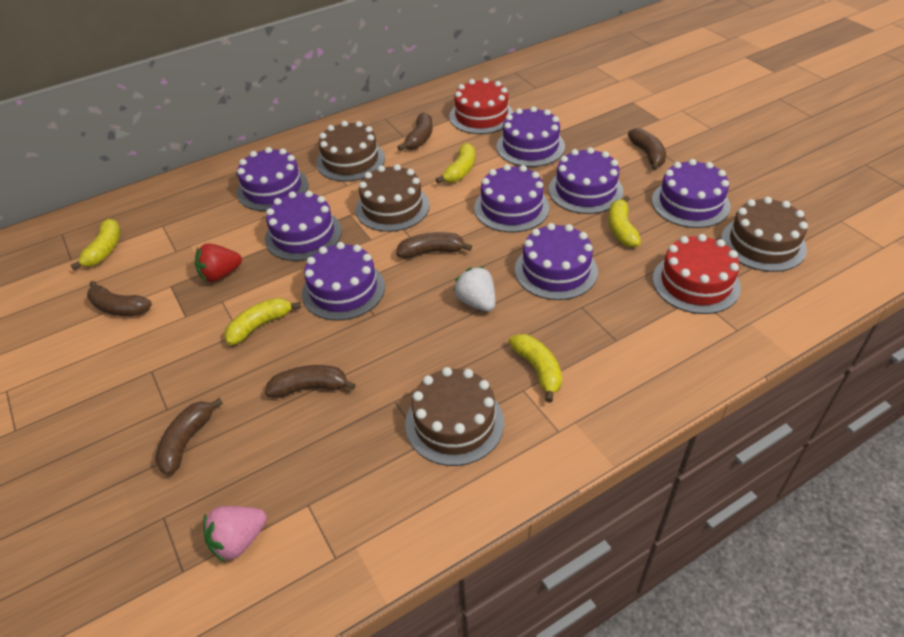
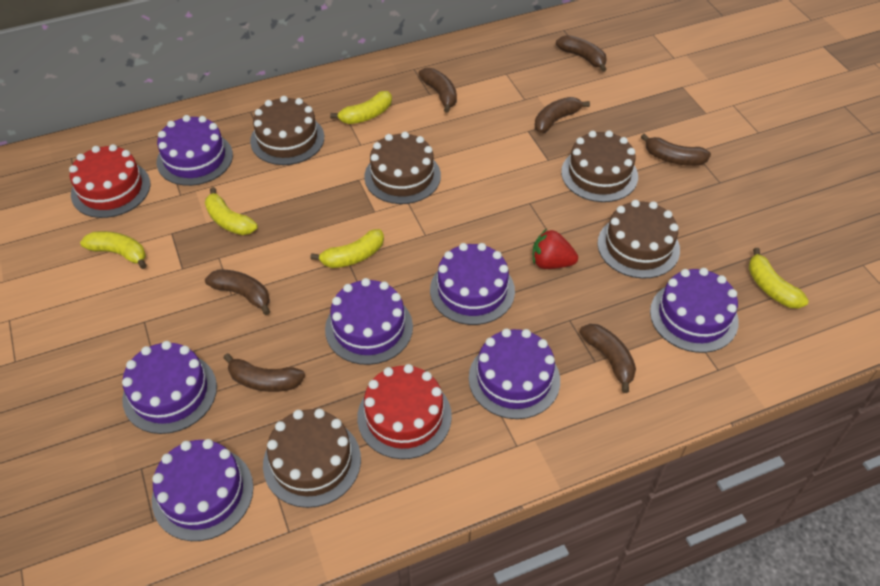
brown banana: [87,281,152,316] [155,398,223,475] [265,365,356,398] [396,232,472,259] [398,112,432,151] [628,128,666,171] = 6 -> [205,269,270,315] [223,353,305,392] [419,68,457,113] [535,97,590,133] [556,35,607,72] [580,324,636,393] [641,133,711,166] = 7
brown cake: [316,121,385,181] [355,164,430,232] [405,367,504,466] [721,197,808,272] = 4 -> [250,96,324,165] [263,409,361,508] [364,132,441,204] [561,130,638,202] [598,200,680,278] = 5
pink strawberry: [203,506,267,563] = 1 -> none = 0
purple cake: [237,147,308,211] [265,191,342,261] [302,242,385,321] [474,164,550,232] [497,106,565,167] [515,223,598,300] [549,147,623,214] [652,159,731,228] = 8 -> [122,341,217,434] [152,439,254,541] [157,115,233,186] [325,278,413,365] [430,243,515,325] [469,328,560,419] [650,268,739,353] = 7
white strawberry: [454,266,495,312] = 1 -> none = 0

